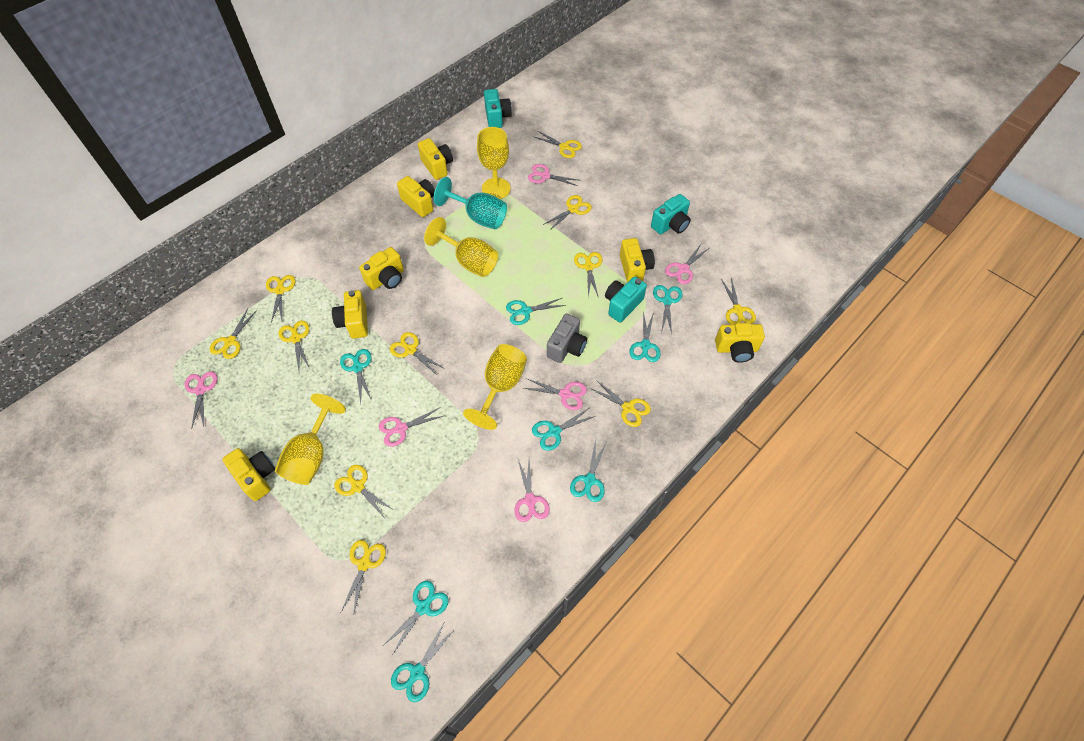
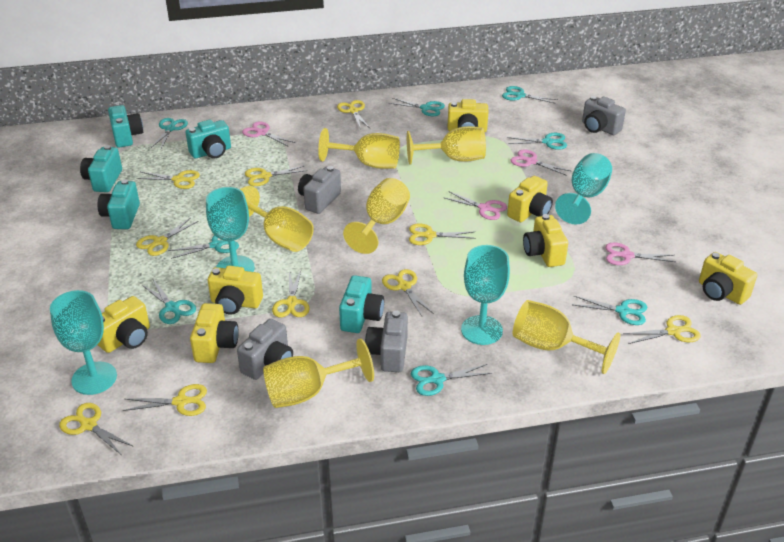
grey camera: [547,314,587,363] = 1 -> [237,319,293,380] [298,166,341,214] [365,311,408,372] [582,96,626,135] = 4
pink scissors: [185,371,217,429] [379,407,443,447] [514,460,550,522] [523,379,587,410] [528,164,578,186] [665,244,709,284] = 6 -> [242,121,295,147] [443,191,507,220] [511,149,571,176] [605,243,675,265] = 4
turquoise camera: [484,89,512,128] [605,277,647,322] [651,194,691,234] = 3 -> [80,145,122,192] [97,179,140,229] [108,105,143,148] [186,120,231,158] [339,275,384,333] = 5
turquoise goblet: [434,177,507,229] = 1 -> [50,290,117,395] [206,187,255,272] [461,245,510,345] [555,153,612,225] = 4
yellow goblet: [275,394,346,485] [424,217,498,277] [463,344,527,430] [477,127,511,199] = 4 -> [240,186,314,252] [263,338,374,408] [318,128,400,169] [343,178,410,254] [407,126,486,165] [513,300,620,374] = 6
yellow scissors: [210,308,257,359] [266,275,295,323] [279,321,310,370] [335,465,395,518] [341,540,386,616] [390,332,445,376] [535,131,582,158] [543,195,592,231] [574,252,603,298] [590,380,651,427] [721,278,756,325] = 11 -> [59,403,134,455] [123,384,207,416] [136,170,200,189] [136,217,199,256] [245,165,307,186] [272,271,310,317] [337,100,370,130] [382,269,434,316] [409,223,476,245] [624,315,701,344] = 10

